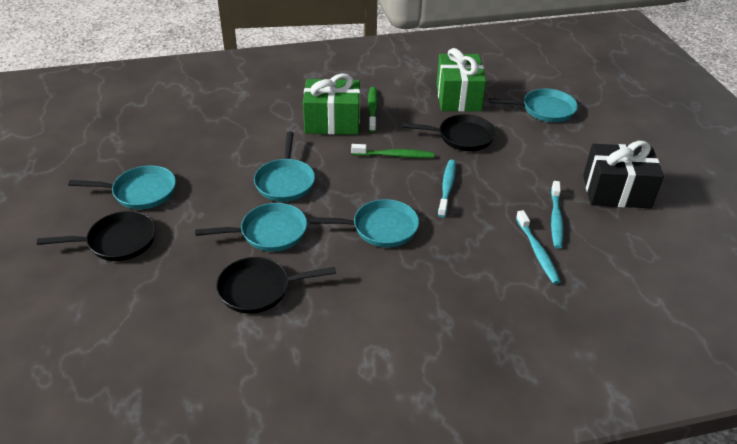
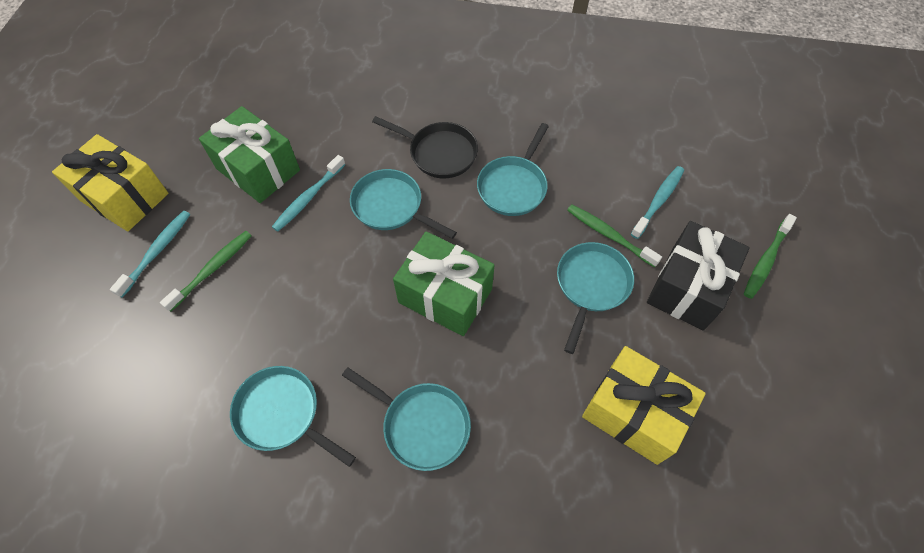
black pan: [37,211,156,261] [216,257,336,314] [402,114,496,151] = 3 -> [372,116,478,178] = 1
green toothbrush: [351,144,434,158] [368,87,378,132] = 2 -> [160,231,252,312] [567,204,662,268] [744,214,797,299] = 3
yellow gift: none = 0 -> [52,134,169,231] [582,346,706,465] = 2

